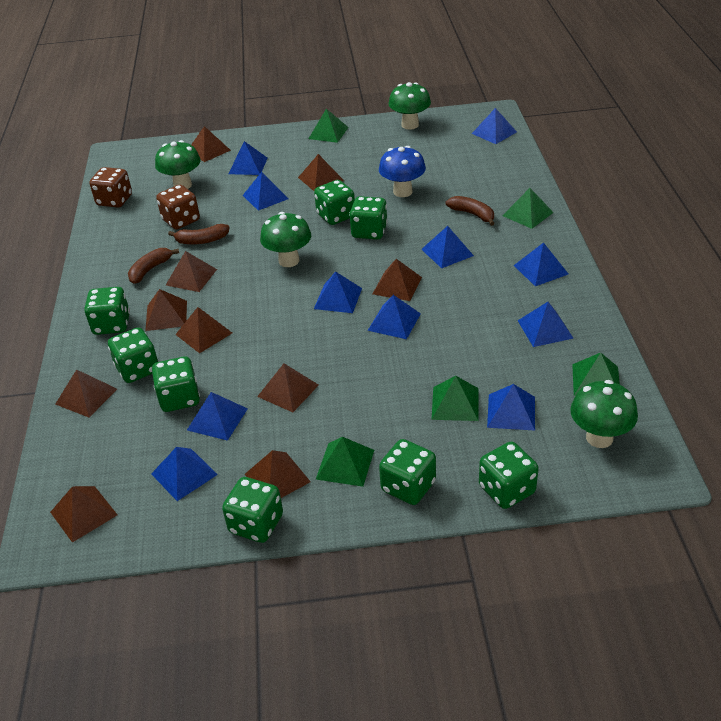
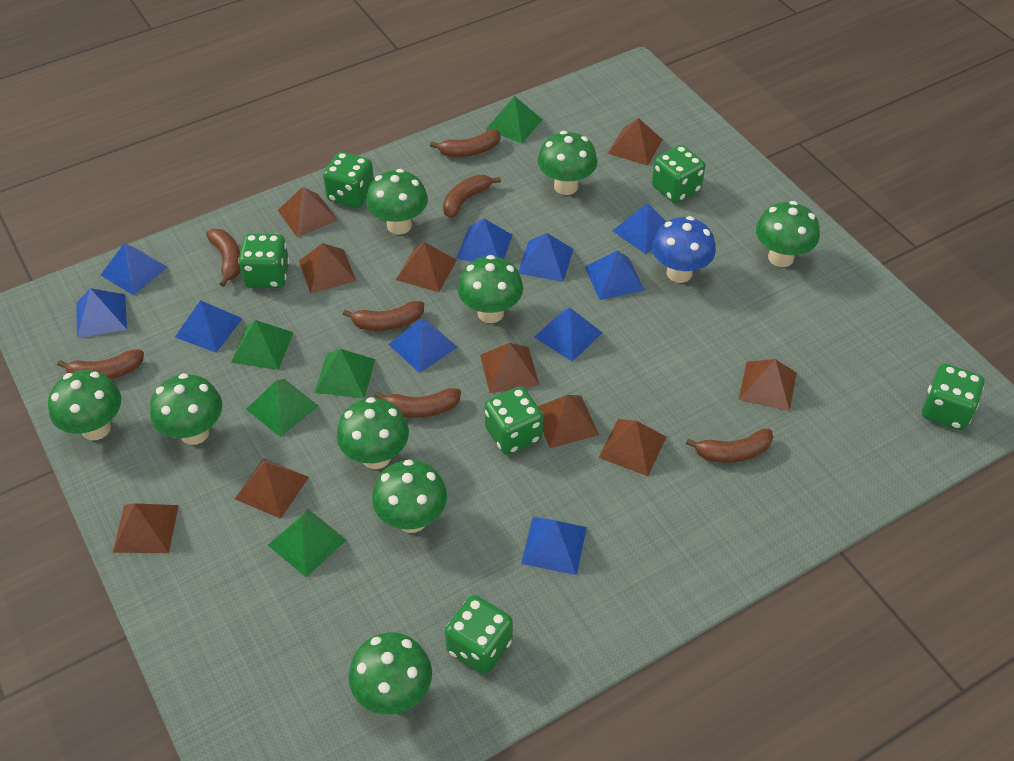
blue pyramid: [151,447,218,501] [187,392,248,441] [228,141,268,175] [243,172,289,211] [314,271,362,313] [368,295,421,339] [422,226,474,268] [472,108,517,144] [487,384,535,431] [514,242,568,286] [518,302,574,347] = 11 -> [76,288,127,338] [101,243,167,295] [175,300,243,353] [388,318,457,373] [456,219,512,262] [518,233,573,282] [521,517,587,575] [534,308,602,362] [585,250,644,300] [612,203,666,254] = 10
brown banana: [128,248,179,284] [168,224,230,245] [446,196,495,226] = 3 -> [57,350,144,379] [206,229,241,287] [343,301,424,331] [375,388,461,418] [430,129,500,157] [443,175,501,218] [686,429,773,463] = 7
brown dice: [89,167,132,208] [156,185,200,230] = 2 -> none = 0
green dice: [84,287,130,335] [108,327,159,383] [152,356,200,412] [222,477,283,543] [314,180,355,225] [349,196,388,240] [379,439,436,505] [479,442,539,509] = 8 -> [238,234,290,288] [323,152,374,208] [445,595,513,674] [484,386,543,455] [652,145,705,203] [922,364,984,430] = 6
green mushroom: [155,140,201,189] [260,212,311,267] [388,82,431,130] [570,380,638,448] = 4 -> [48,370,121,440] [150,373,222,445] [336,397,409,469] [349,632,432,714] [366,169,428,235] [372,459,447,533] [458,255,523,323] [538,131,597,195] [756,201,819,267] = 9

